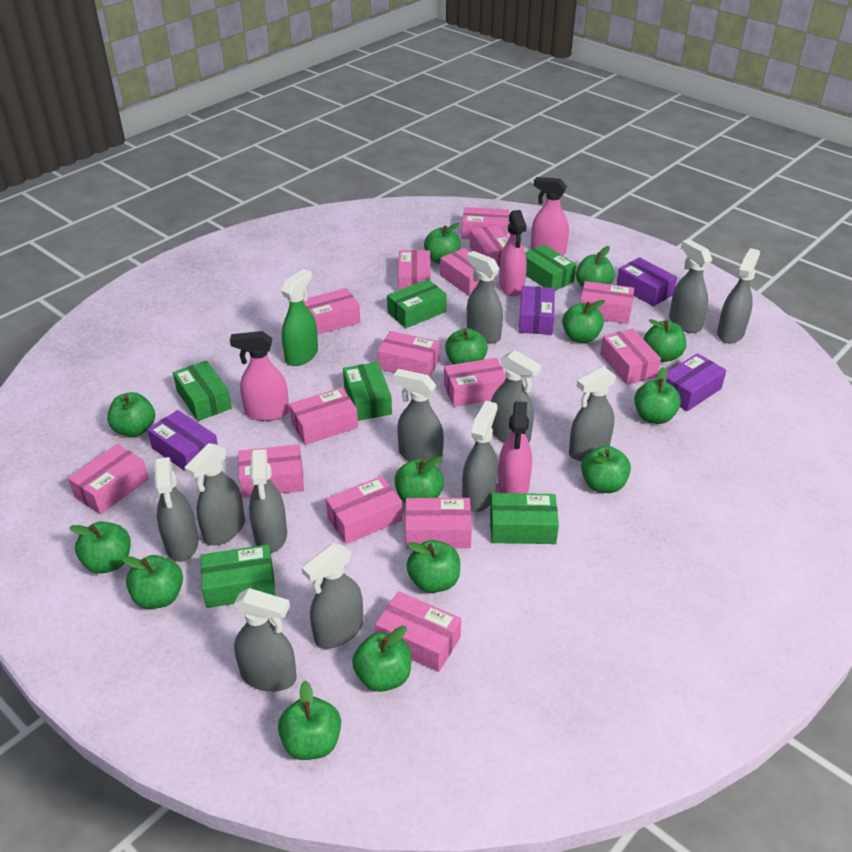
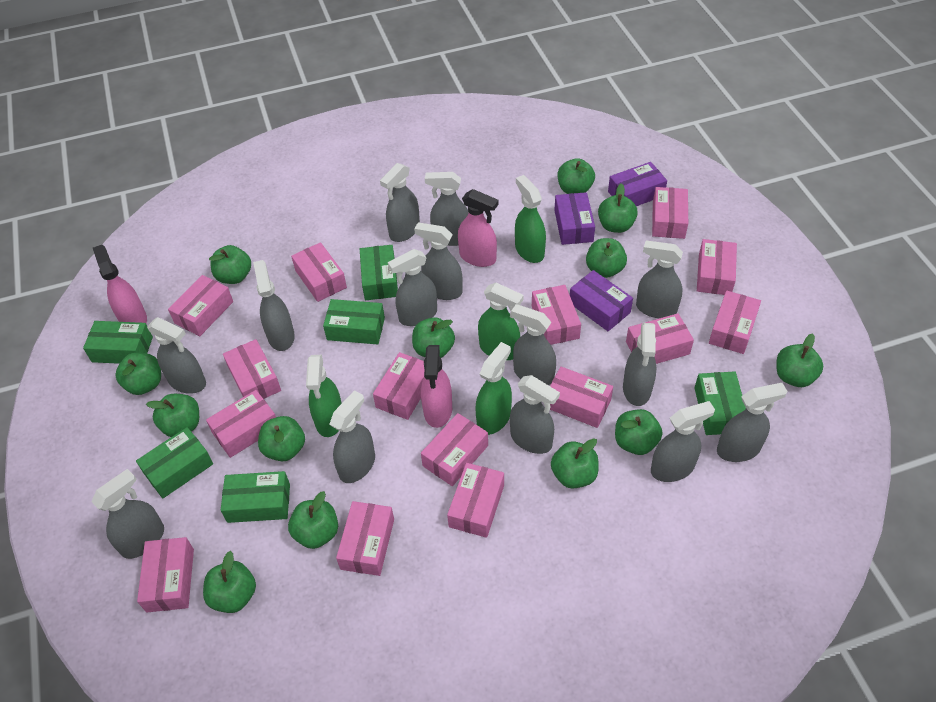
green apple: [69,522,131,574] [107,392,155,437] [122,555,183,609] [278,681,341,760] [352,626,411,692] [394,456,444,504] [406,540,460,593] [424,223,461,264] [445,328,488,364] [562,300,605,343] [576,246,615,287] [581,446,631,493] [634,367,681,424] [644,319,686,362] = 14 -> [115,353,161,395] [146,394,199,437] [203,551,256,613] [209,245,251,284] [258,416,305,461] [288,491,338,549] [412,317,455,358] [551,438,599,488] [558,158,595,194] [586,238,627,278] [598,183,638,233] [615,409,662,455] [776,334,823,387] = 13
green spray bottle: [281,269,318,366] = 1 -> [306,355,342,437] [476,342,512,435] [478,283,524,360] [515,175,546,263] = 4
grey spray bottle: [154,457,198,562] [184,443,245,545] [234,588,297,692] [249,449,287,553] [302,543,363,649] [393,369,444,462] [462,401,498,512] [467,251,503,344] [491,350,542,442] [569,366,616,461] [669,239,712,333] [717,248,760,343] = 12 -> [91,469,164,559] [147,317,206,394] [253,260,295,351] [329,390,375,483] [380,163,420,242] [388,249,437,326] [414,222,463,300] [425,172,469,246] [510,375,560,454] [511,304,556,385] [623,323,656,406] [636,240,683,318] [651,401,715,482] [717,383,787,462] = 14
pink spray bottle: [230,331,289,421] [498,401,532,493] [499,210,527,296] [531,177,569,256] = 4 -> [93,245,147,323] [421,345,452,428] [458,189,499,267] = 3
purple box: [147,410,218,471] [519,286,555,335] [616,257,677,306] [666,353,726,411] = 4 -> [554,192,595,245] [570,270,633,331] [608,162,667,206] = 3

